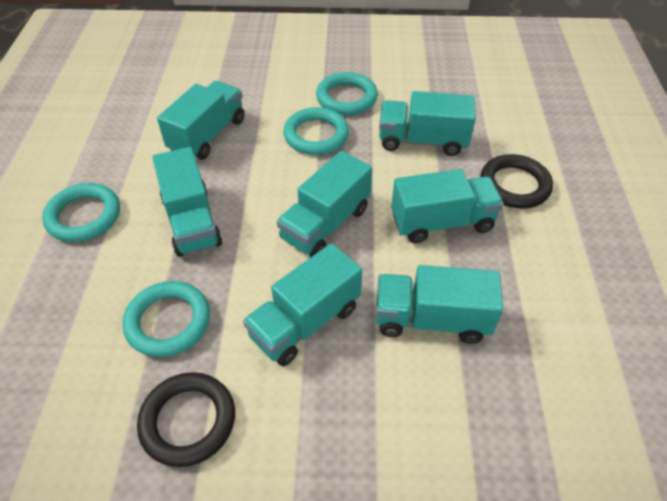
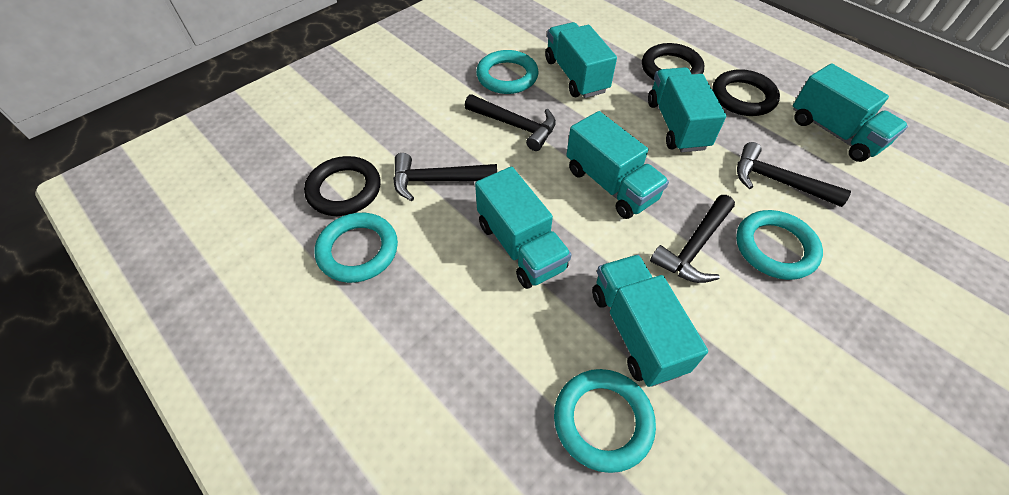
black hammer: none = 0 -> [393,153,497,201] [465,94,556,151] [650,195,735,283] [737,142,851,207] = 4
black ring: [137,372,235,467] [480,154,553,209] = 2 -> [304,156,380,216] [642,43,704,80] [712,69,780,116] = 3
turquoise truck: [152,147,222,257] [157,81,245,160] [243,243,362,366] [277,151,372,257] [376,265,503,344] [379,91,476,156] [391,169,504,243] = 7 -> [475,166,572,289] [545,22,617,98] [567,111,669,219] [592,255,708,387] [648,67,726,152] [793,63,908,162] = 6

